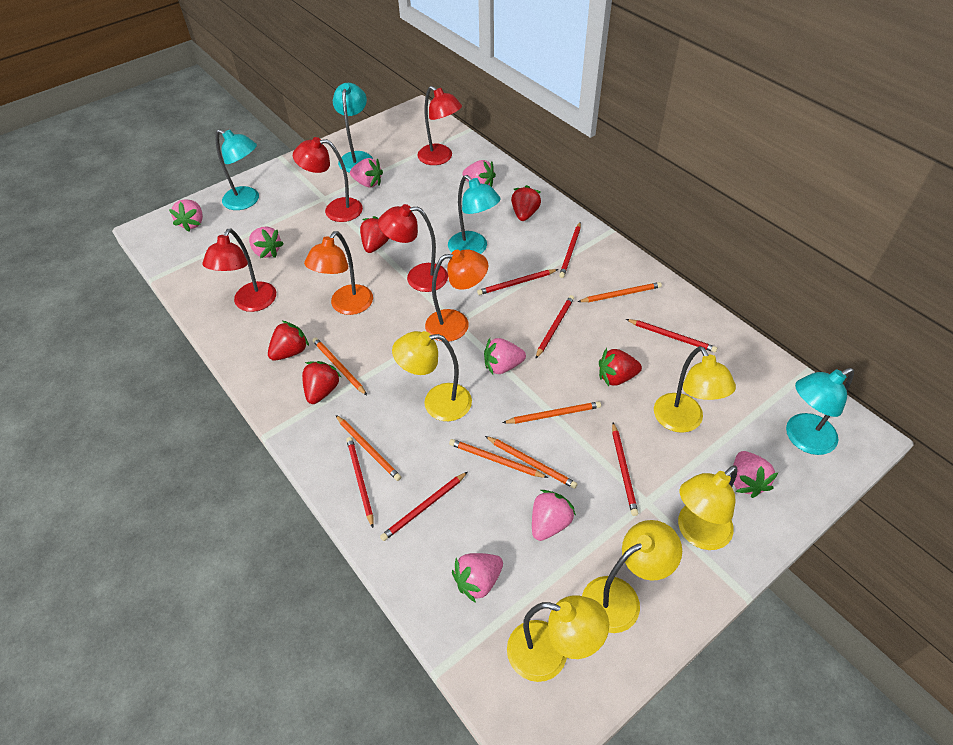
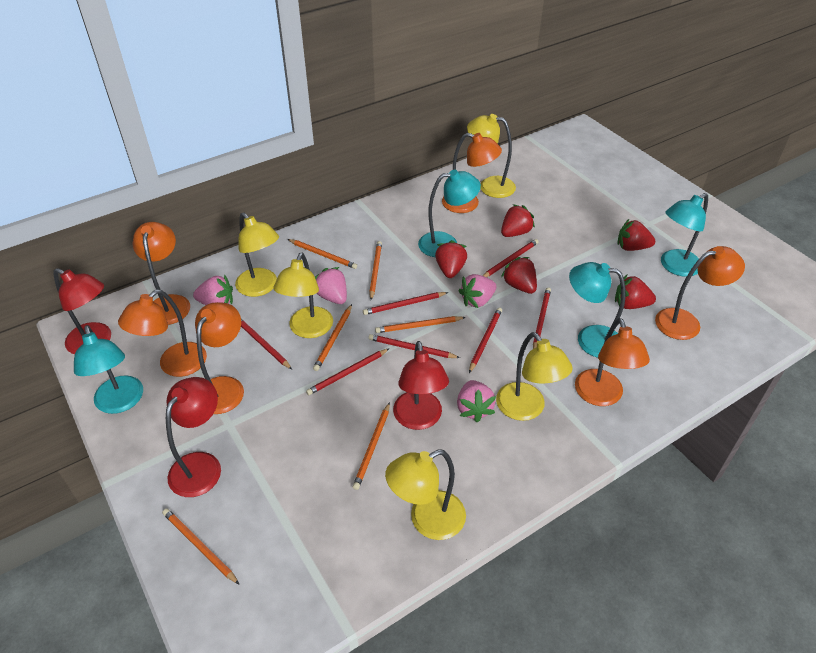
orange lamp: [304,231,373,315] [425,249,488,342] = 2 -> [118,289,207,377] [132,222,190,325] [195,302,244,414] [442,133,502,213] [575,318,650,406] [655,246,745,340] = 6
pink strawberry: [169,199,203,232] [249,227,284,258] [350,158,383,188] [452,553,503,603] [462,160,496,187] [484,338,526,374] [532,490,576,541] [733,451,778,498] = 8 -> [193,274,233,305] [315,267,347,304] [457,380,496,422] [459,274,496,308] = 4
red lamp: [203,229,276,312] [293,137,363,222] [378,204,448,292] [418,86,462,165] = 4 -> [54,268,111,354] [166,377,221,497] [393,341,449,430] = 3

